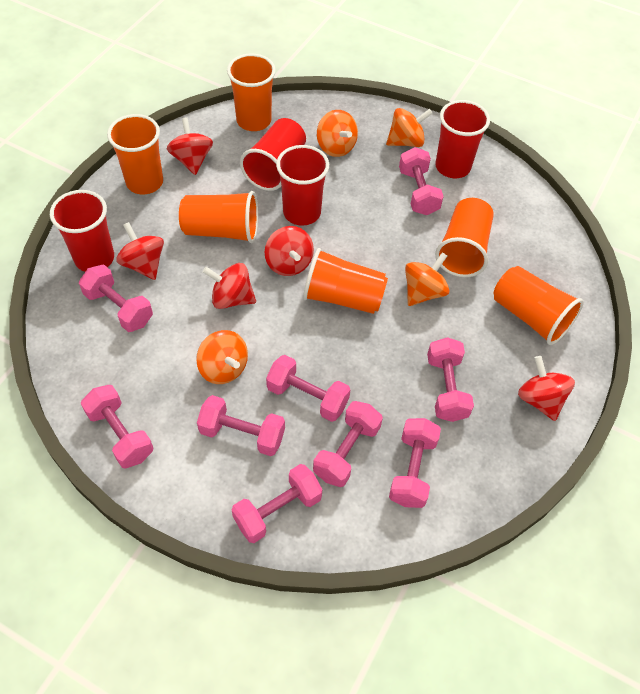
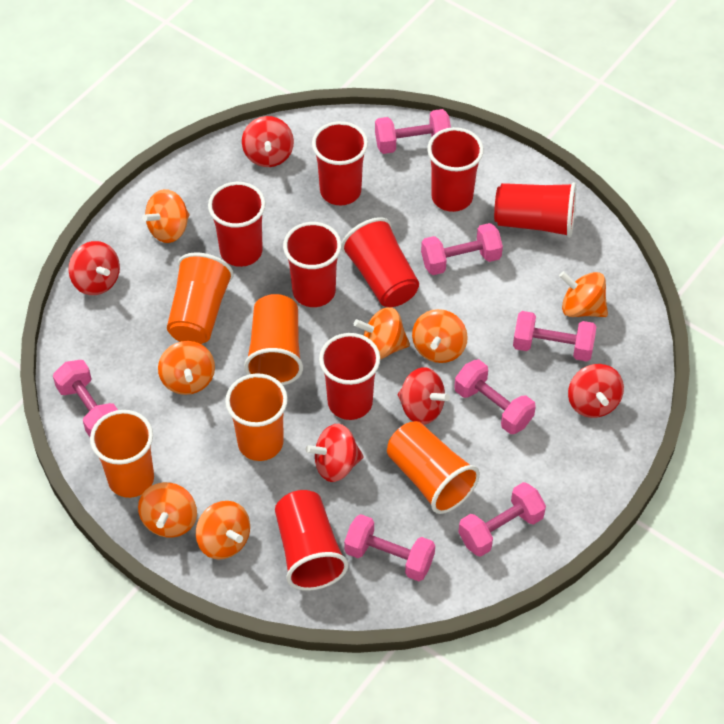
orange cup: [107,114,163,194] [179,191,258,243] [227,53,276,131] [303,248,388,314] [435,198,494,277] [494,266,584,345] = 6 -> [90,410,154,498] [167,252,234,344] [225,373,288,461] [244,294,303,385] [387,421,480,514] = 5
orange spinning top: [196,330,248,384] [317,110,358,157] [386,108,433,147] [405,252,450,306] = 4 -> [138,482,197,537] [142,189,189,243] [158,341,215,395] [196,501,250,560] [354,307,410,360] [412,309,468,363] [559,271,608,317] = 7
pink dumbbell: [79,264,153,332] [81,385,154,468] [197,395,285,456] [232,464,323,543] [266,355,350,422] [313,401,383,487] [389,418,441,508] [399,147,444,215] [427,337,474,422] = 9 -> [53,360,118,437] [344,514,435,581] [375,109,451,154] [421,223,503,275] [454,359,536,434] [458,482,546,557] [513,311,597,362] = 7
red cup: [50,190,114,272] [240,118,306,191] [276,145,329,226] [435,100,490,178] = 4 -> [208,182,266,267] [275,490,348,591] [283,222,342,307] [312,121,368,205] [319,333,380,420] [341,217,419,307] [427,127,484,212] [494,182,576,238] = 8

